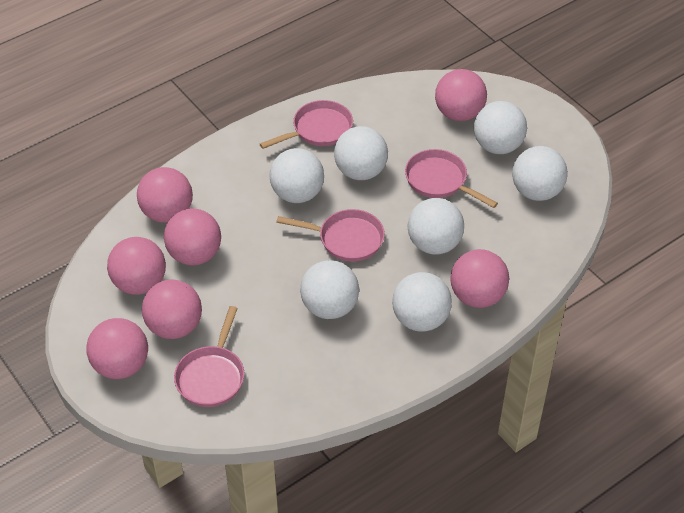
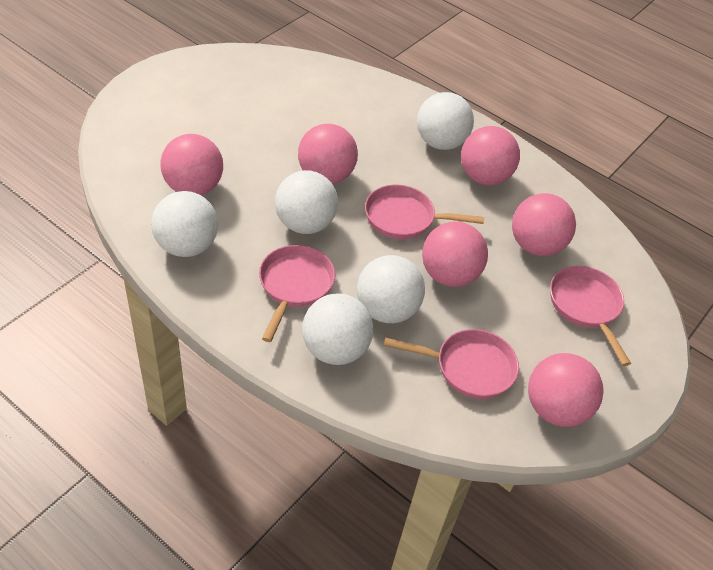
pink ball: [86,318,148,379] [107,237,166,295] [137,167,193,223] [142,280,202,339] [164,209,221,266] [435,69,487,121] [450,249,509,308] = 7 -> [160,134,223,195] [298,124,358,184] [422,221,488,287] [461,126,520,185] [512,193,576,256] [528,353,604,427] = 6
white ball: [269,148,324,203] [300,260,359,319] [334,126,388,180] [392,272,452,332] [407,198,464,255] [474,101,527,154] [512,146,568,201] = 7 -> [151,191,218,257] [275,170,338,234] [302,293,374,365] [357,255,425,323] [417,92,474,150] = 5

